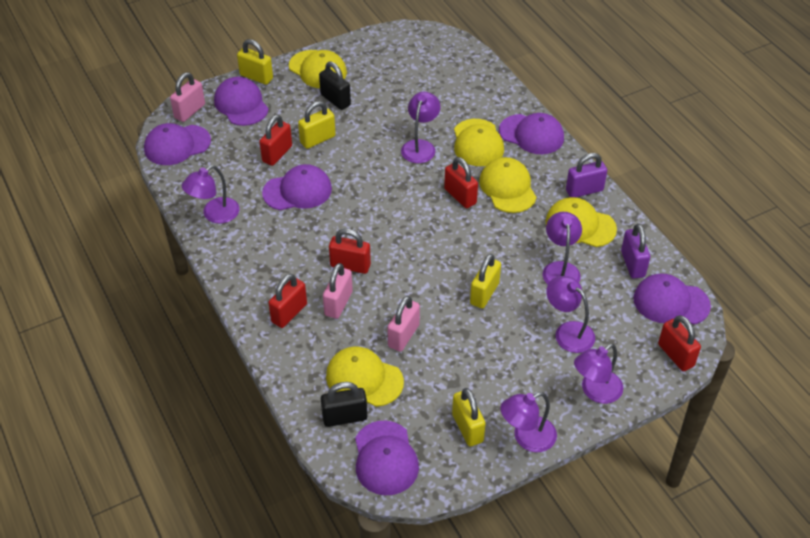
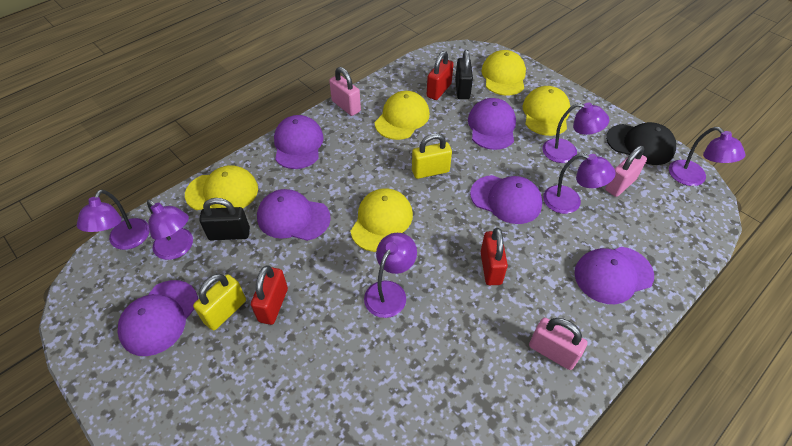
black cap: none = 0 -> [606,122,676,165] = 1
purple padlock: [566,153,607,197] [621,224,650,279] = 2 -> none = 0
red padlock: [259,115,292,166] [268,274,307,328] [329,228,371,274] [444,157,478,208] [658,315,701,371] = 5 -> [251,266,288,325] [426,51,454,100] [481,228,508,285] = 3
yellow padlock: [237,39,273,85] [298,101,336,149] [452,388,486,446] [470,254,501,309] = 4 -> [193,274,246,330] [412,133,452,179] = 2

